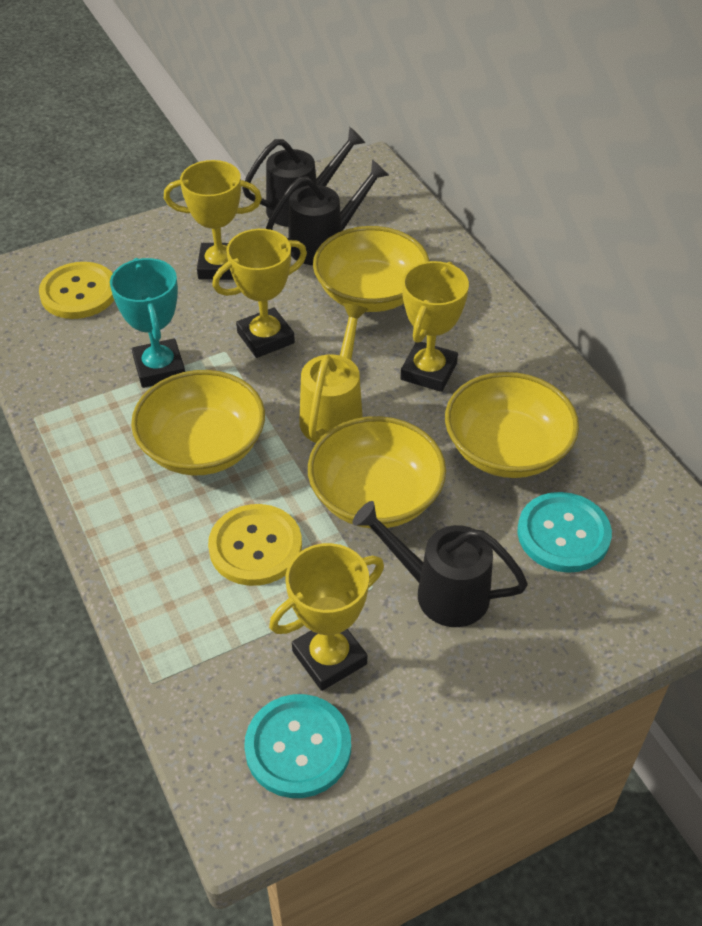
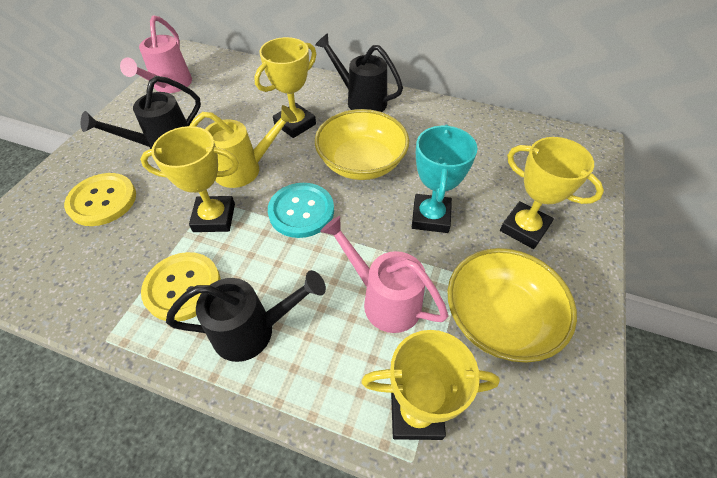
pink watering can: none = 0 -> [120,15,192,93] [320,216,448,333] = 2
turquoise button: [244,694,351,798] [517,492,612,573] = 2 -> [268,183,334,238] = 1
yellow bowl: [131,370,265,476] [308,416,446,529] [313,226,430,312] [445,372,579,478] = 4 -> [315,109,409,180] [447,248,577,363] = 2

